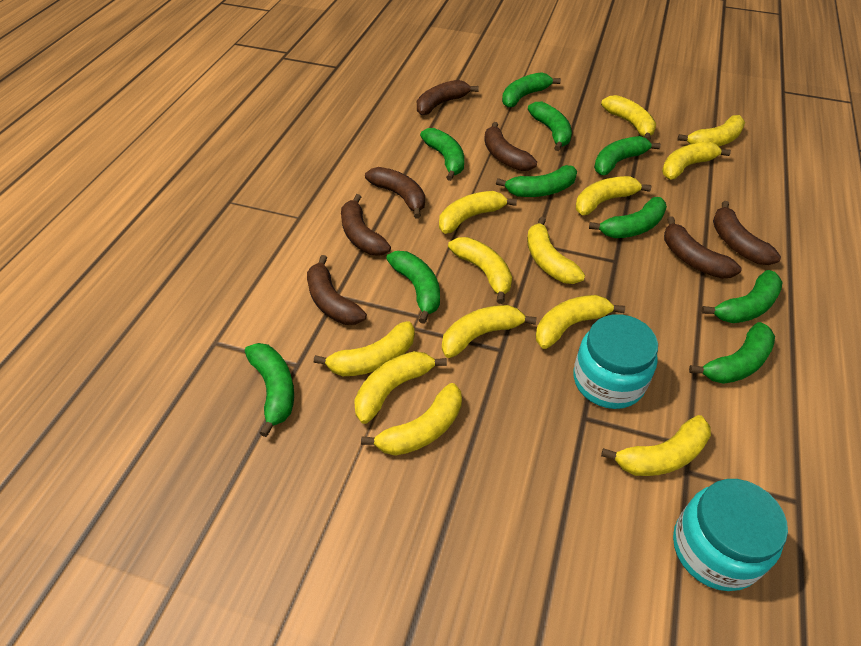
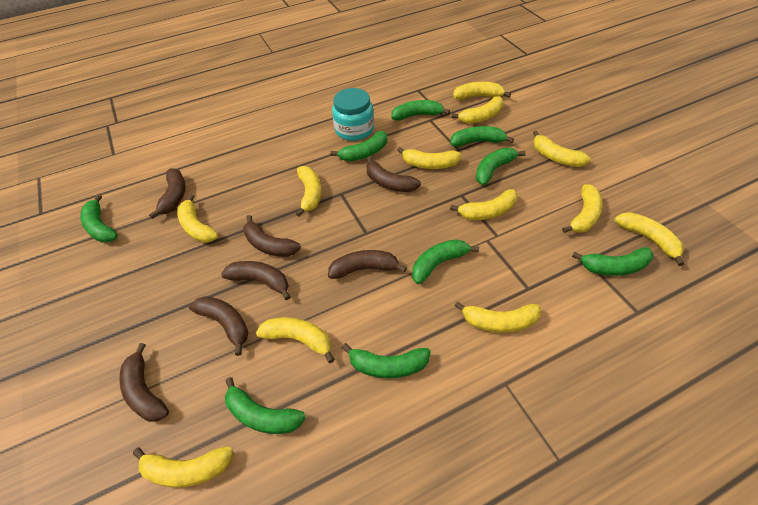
green banana: [245,343,294,437] [386,251,440,324] [420,128,464,181] [496,165,577,197] [502,72,561,108] [528,102,572,151] [589,197,667,238] [594,136,661,175] [689,322,775,384] [701,270,783,323] = 10 -> [80,194,118,243] [225,377,306,434] [330,131,387,161] [342,343,431,378] [392,100,450,121] [412,239,479,284] [451,126,514,147] [476,148,526,185] [572,247,654,276] = 9
turquoise jar: [573,314,658,409] [673,479,788,591] = 2 -> [332,88,374,141] = 1
yellow banana: [314,321,415,376] [354,351,447,424] [361,383,462,456] [439,191,517,234] [442,305,537,358] [448,237,512,304] [527,217,585,284] [536,295,625,349] [576,176,651,215] [601,95,656,141] [601,415,711,476] [662,142,731,179] [678,115,745,146] = 13 -> [133,446,233,488] [177,194,218,243] [256,317,335,363] [296,166,321,217] [397,147,462,169] [450,189,518,220] [452,96,504,124] [453,82,511,100] [455,301,541,333] [533,131,591,167] [562,184,603,233] [614,212,684,266] = 12

